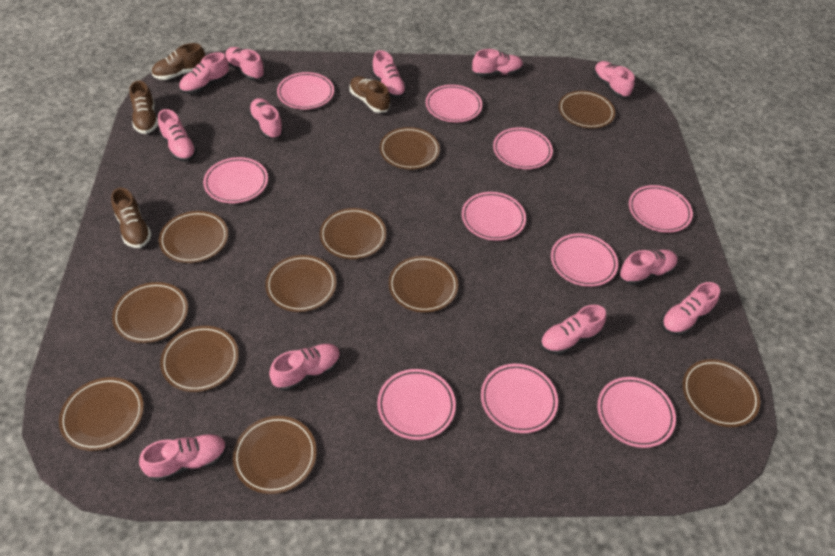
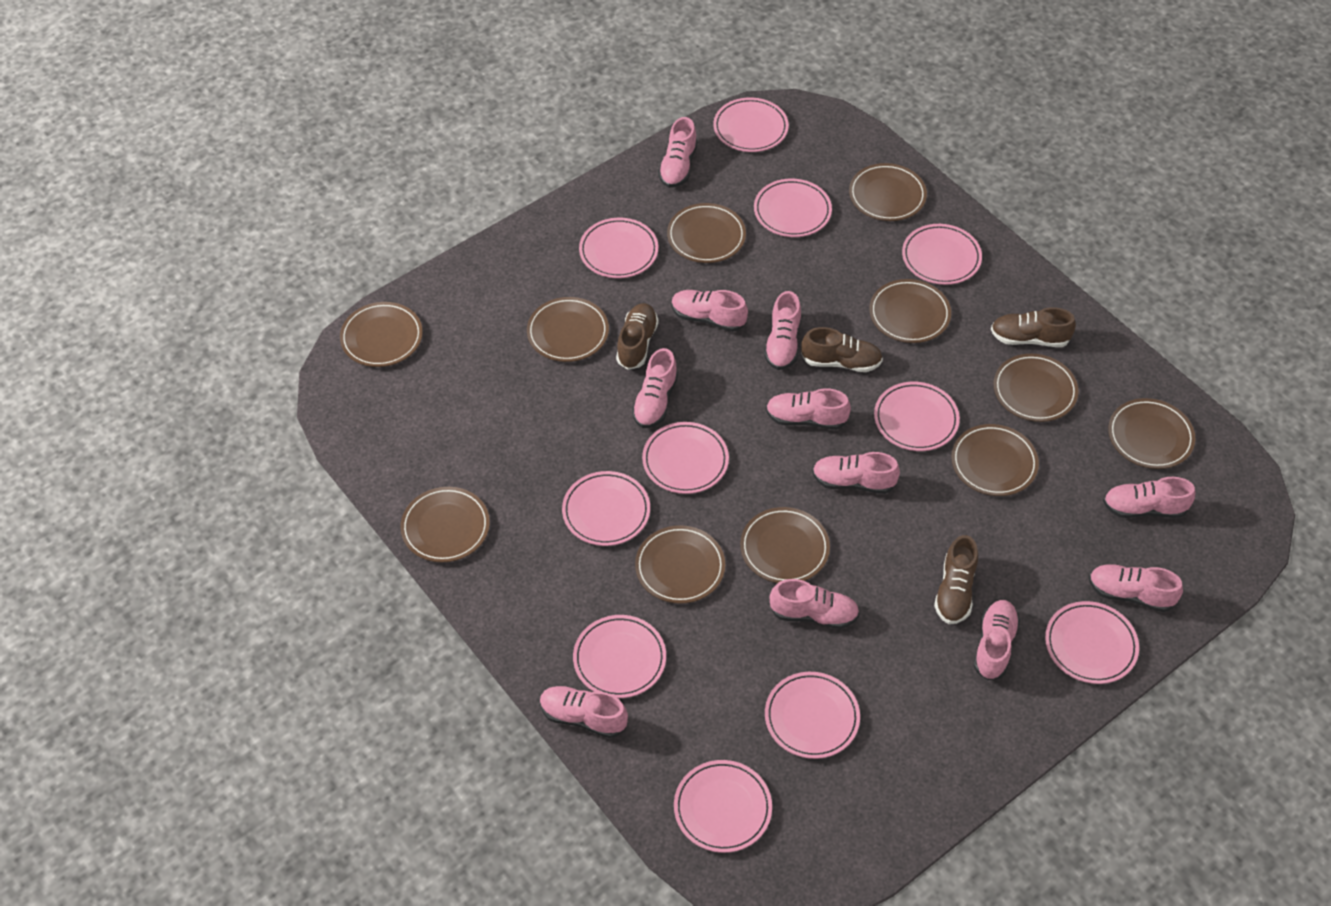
pink plate: [203,157,268,203] [277,72,334,109] [377,369,456,440] [426,85,482,122] [462,192,526,241] [481,364,558,433] [493,127,553,169] [551,233,618,287] [597,377,676,448] [629,185,693,233] = 10 -> [562,471,650,546] [573,615,666,698] [579,218,658,278] [642,422,729,494] [674,760,772,853] [713,97,789,152] [754,179,832,237] [765,672,860,759] [874,382,960,451] [902,224,982,285] [1045,601,1139,684] = 11
pink shoe: [139,434,227,482] [158,109,197,162] [179,52,229,94] [225,47,265,81] [248,98,284,139] [269,344,341,391] [372,50,406,98] [472,49,523,77] [540,305,606,355] [593,61,635,98] [619,250,678,285] [661,282,720,336] = 12 -> [540,686,628,738] [632,348,678,428] [658,117,697,188] [672,290,748,332] [764,291,801,370] [766,388,851,430] [770,579,860,629] [812,452,900,494] [974,600,1020,680] [1089,565,1183,612] [1103,477,1195,518] = 11

